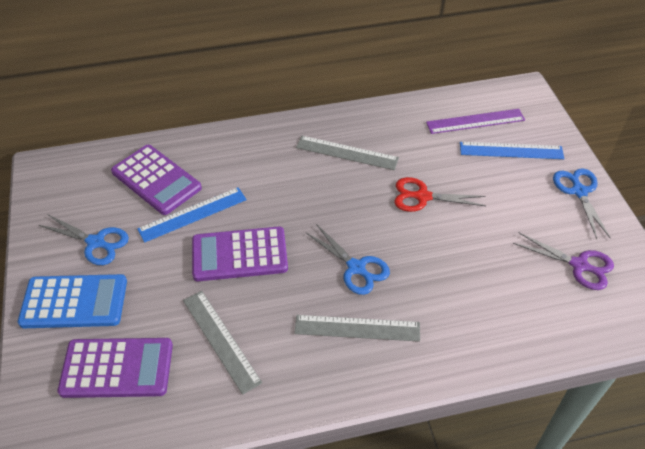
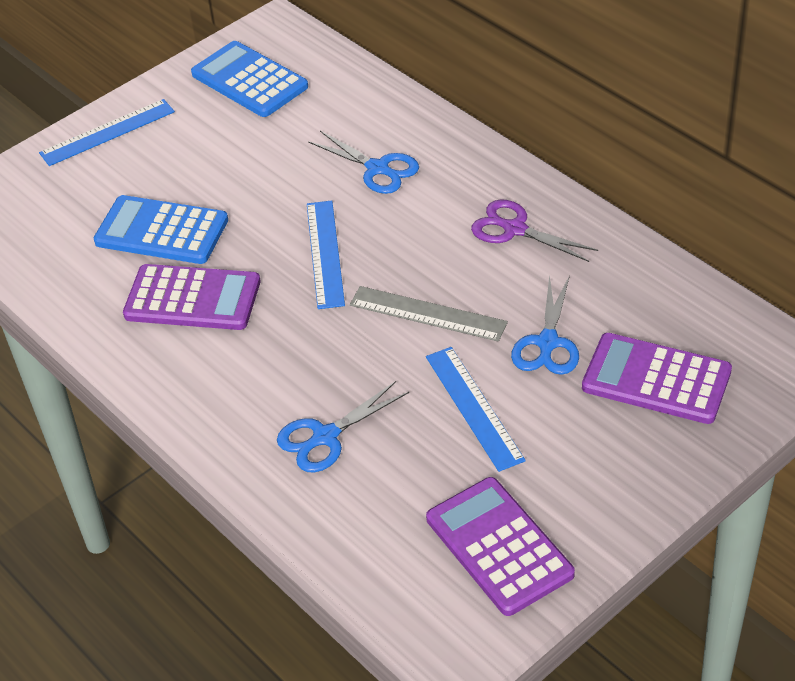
blue calculator: [18,274,127,328] = 1 -> [94,195,228,264] [191,41,308,117] = 2
blue ruler: [137,187,247,243] [460,142,564,159] = 2 -> [39,99,175,166] [307,200,345,309] [426,347,526,472] = 3
grey ruler: [183,291,262,395] [294,315,420,342] [296,136,399,170] = 3 -> [350,286,508,342] = 1
purple ruler: [426,109,525,134] = 1 -> none = 0
red scissors: [394,177,486,212] = 1 -> none = 0

